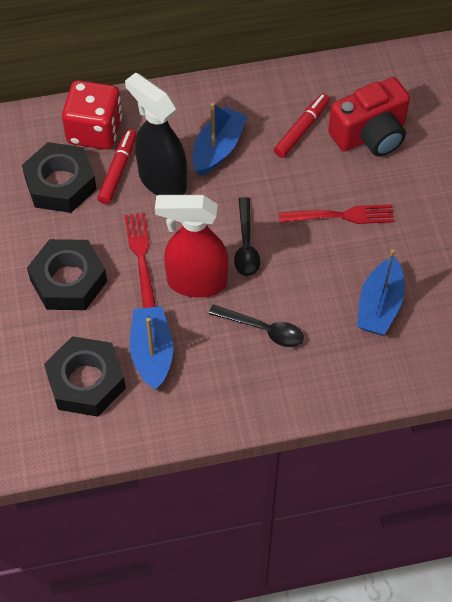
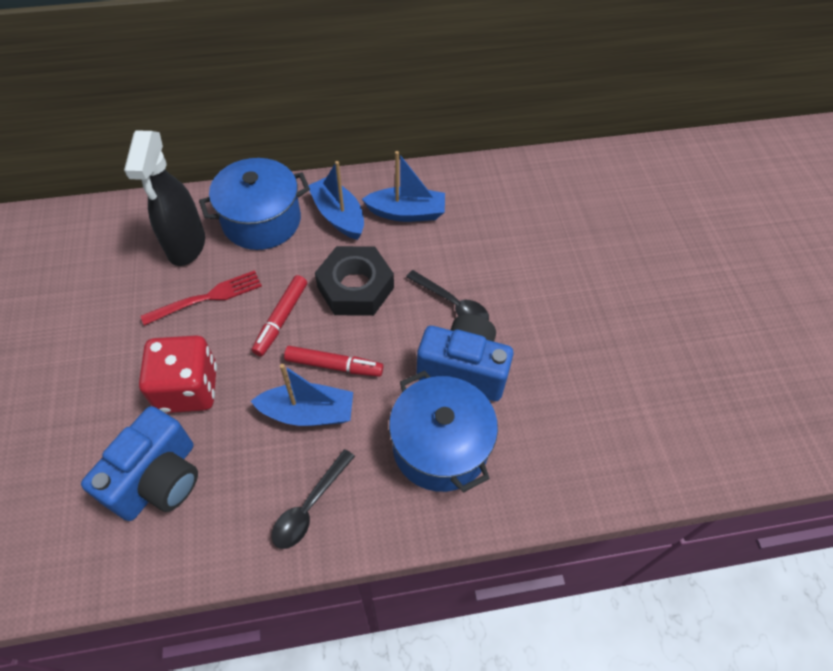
black nut: [22,142,97,213] [27,239,107,310] [44,336,126,417] = 3 -> [315,246,394,316] = 1
blue camera: none = 0 -> [81,406,198,521] [417,314,514,401] = 2
blue pot: none = 0 -> [199,158,310,250] [389,370,498,493] = 2
red camera: [328,77,410,157] = 1 -> none = 0
red fork: [124,213,156,308] [279,204,394,224] = 2 -> [141,270,262,326] = 1
red spray bottle: [155,195,229,297] = 1 -> none = 0

